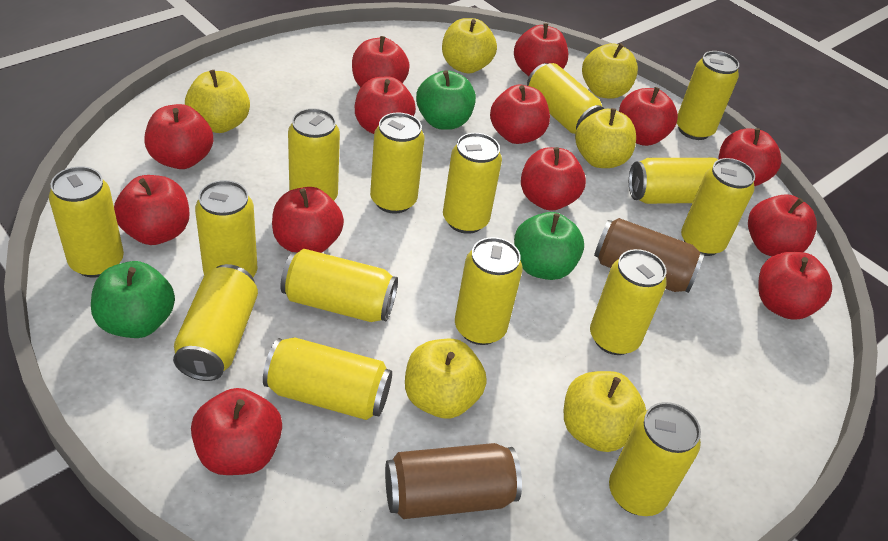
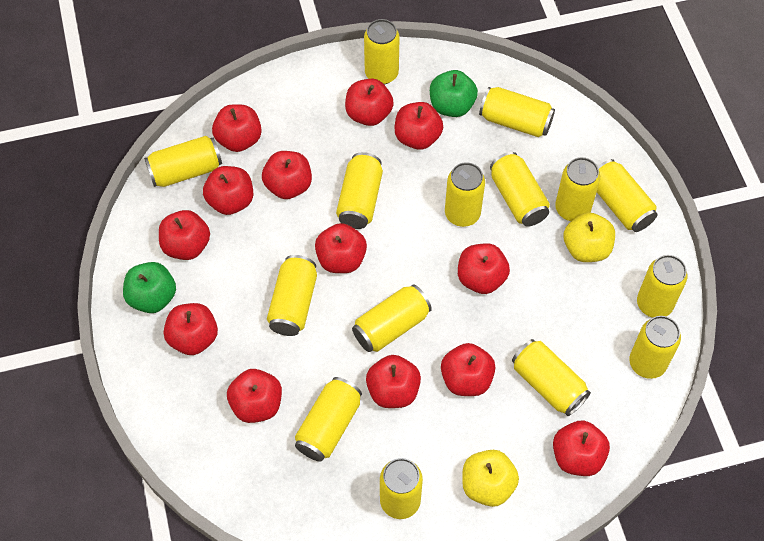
brown can: [385,443,522,519] [594,218,704,293] = 2 -> none = 0
green apple: [91,261,175,338] [416,70,476,130] [514,212,584,280] = 3 -> [123,262,176,313] [430,70,478,117] = 2
yellow apple: [185,70,250,133] [405,339,487,419] [442,18,497,73] [564,371,646,452] [575,108,636,168] [582,43,638,99] = 6 -> [462,450,519,507] [564,212,615,262] = 2

